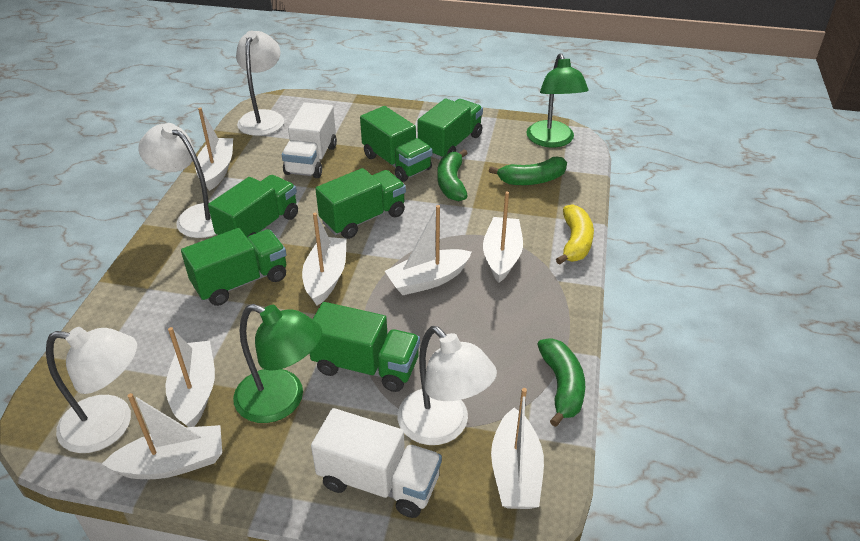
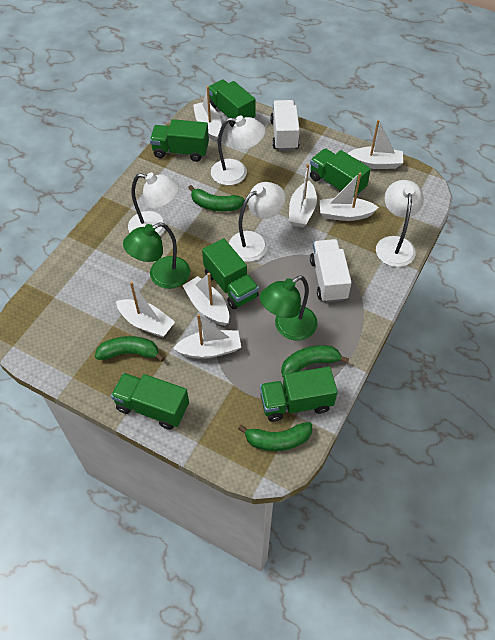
green banana: [437,149,468,201] [489,157,567,185] [537,338,585,427] = 3 -> [95,336,165,362] [188,185,244,212] [238,422,312,451] [281,345,349,378] = 4
yellow banana: [556,204,594,265] = 1 -> none = 0

